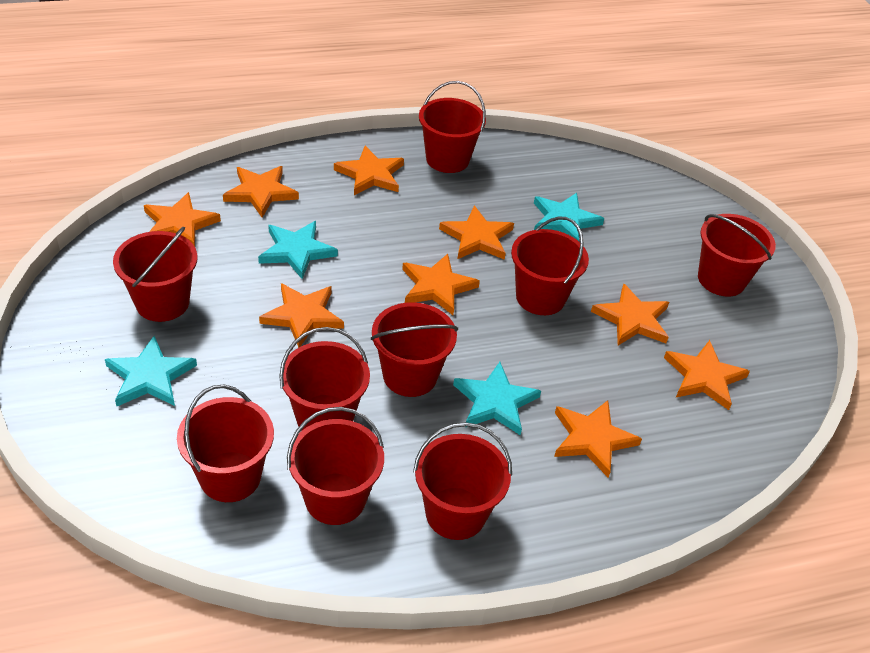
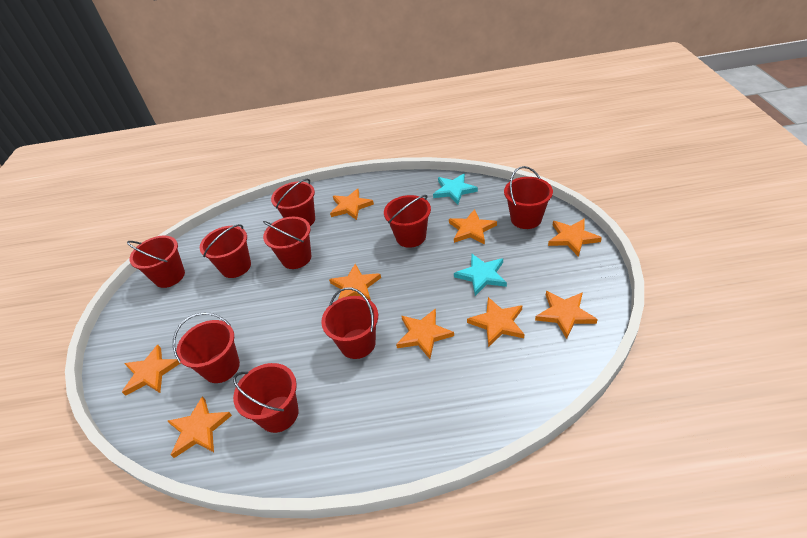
turquoise star: [105,336,197,406] [258,221,338,279] [453,362,541,435] [534,193,605,241] = 4 -> [433,173,478,204] [454,253,507,296] = 2

